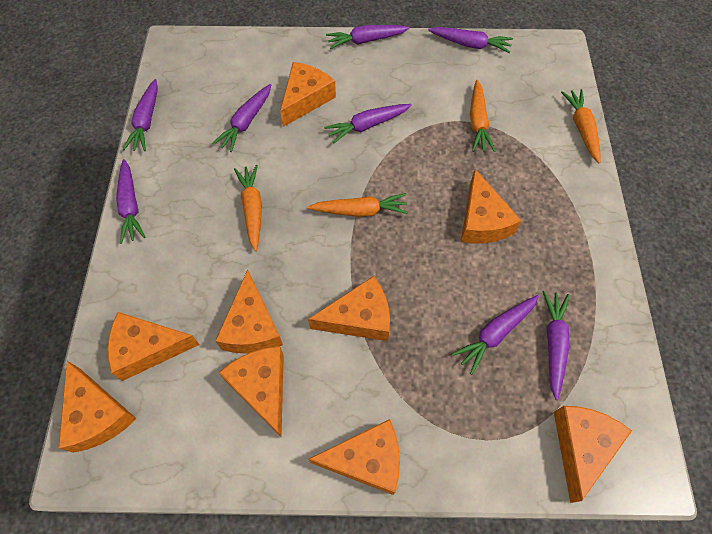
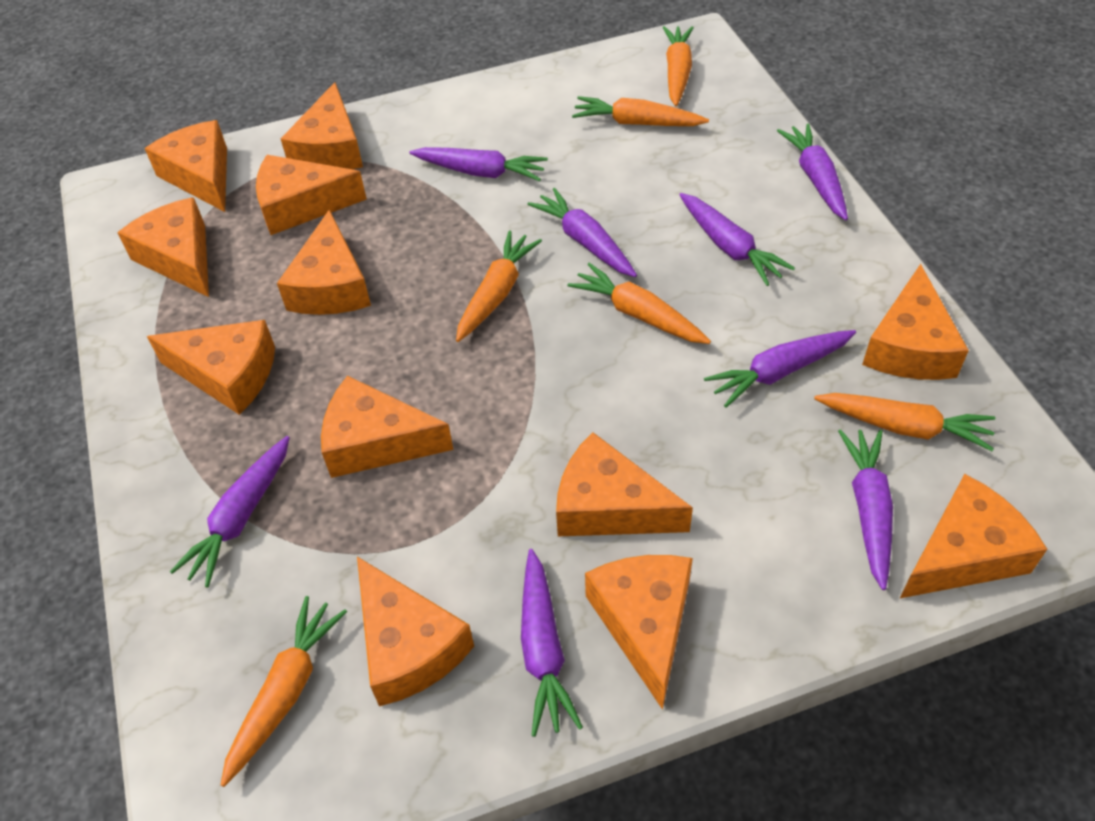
orange carrot: [234,165,262,251] [307,193,409,217] [470,80,495,152] [561,89,601,164] = 4 -> [221,596,347,787] [456,231,542,342] [568,263,711,344] [572,96,709,126] [662,26,694,106] [814,393,995,451] = 6
orange cheese: [58,361,137,453] [108,312,200,381] [215,270,283,354] [218,346,284,437] [280,62,336,127] [308,276,390,341] [308,419,400,495] [461,169,522,244] [554,406,632,503] = 9 -> [117,197,209,297] [145,120,227,212] [147,320,275,415] [256,155,367,235] [277,210,371,315] [281,82,363,169] [321,376,453,478] [357,557,474,706] [556,432,693,536] [585,555,693,710] [862,264,969,380] [899,474,1047,599] = 12

